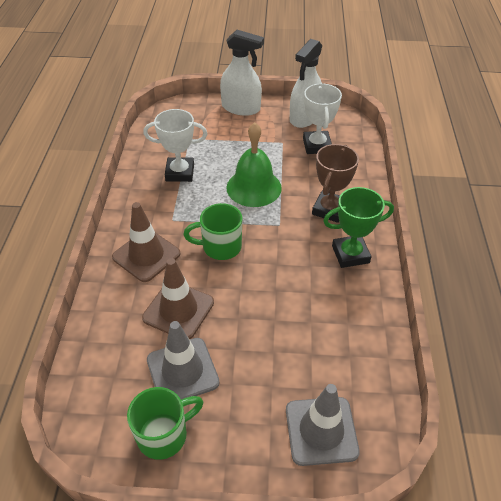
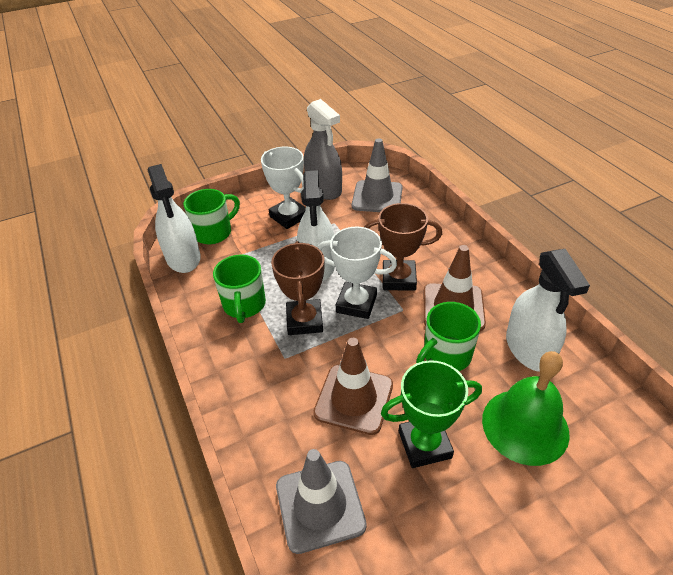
brown trophy: [312,144,359,223] = 1 -> [271,241,325,335] [364,203,442,291] = 2
green mug: [127,387,203,460] [183,203,242,260] = 2 -> [184,189,240,244] [213,255,266,323] [416,302,481,371] = 3
grey spray bottle: none = 0 -> [304,99,342,200] = 1
white spray bottle: [220,30,264,116] [290,39,322,128] = 2 -> [148,164,201,273] [297,170,335,281] [506,249,590,372] = 3

